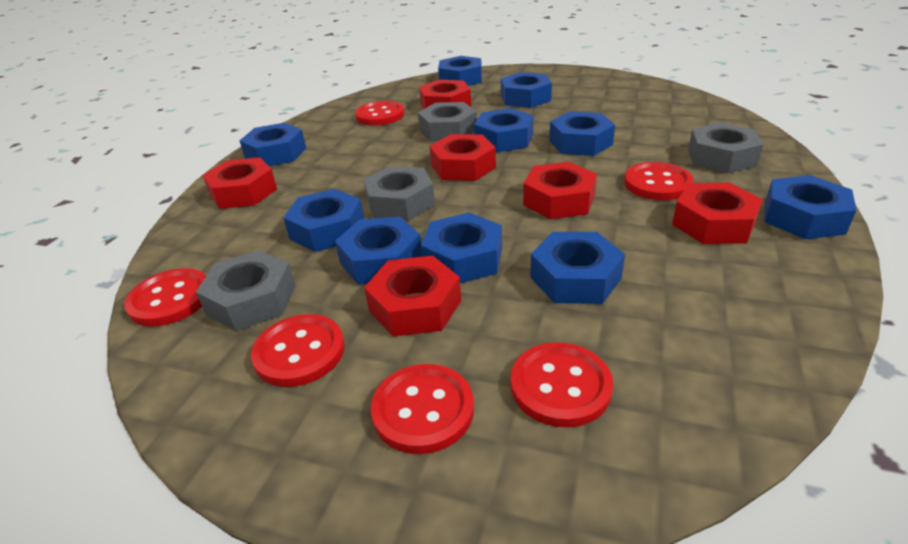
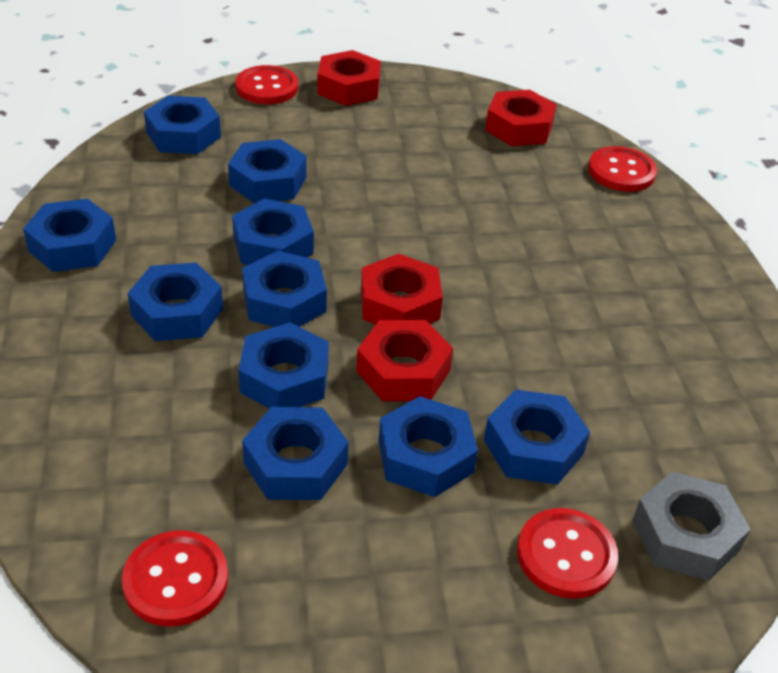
grey nut: [196,250,296,331] [363,166,435,221] [418,102,477,142] [688,122,763,174] = 4 -> [632,471,751,581] = 1
red button: [124,268,206,327] [251,314,345,387] [355,101,404,126] [371,364,474,454] [511,342,613,428] [624,162,694,200] = 6 -> [122,530,228,627] [236,65,298,104] [517,508,618,599] [588,146,657,192] = 4
red nut: [202,157,277,209] [364,256,461,337] [419,80,471,109] [430,134,496,181] [523,162,597,219] [672,182,763,244] = 6 -> [317,50,381,106] [356,320,453,401] [361,254,443,324] [485,90,557,146] = 4

